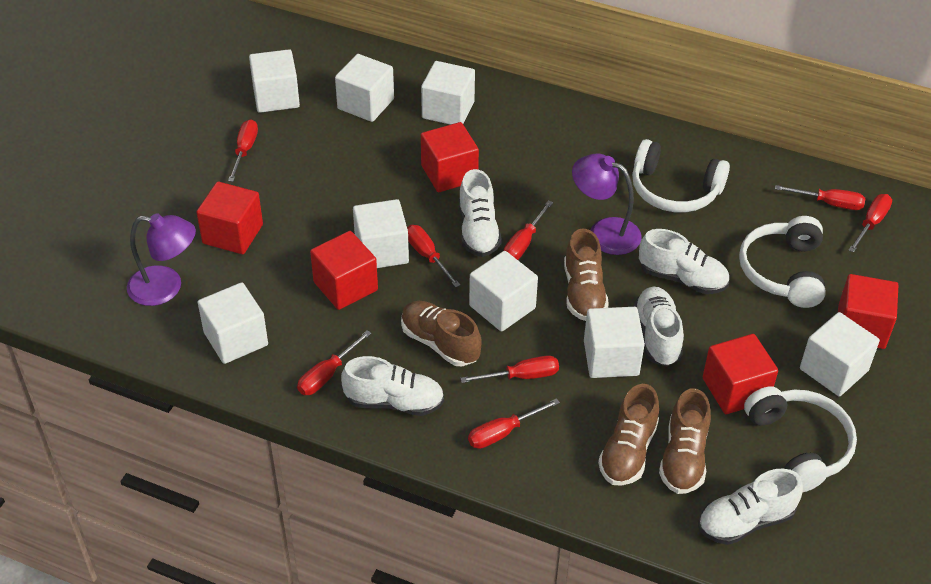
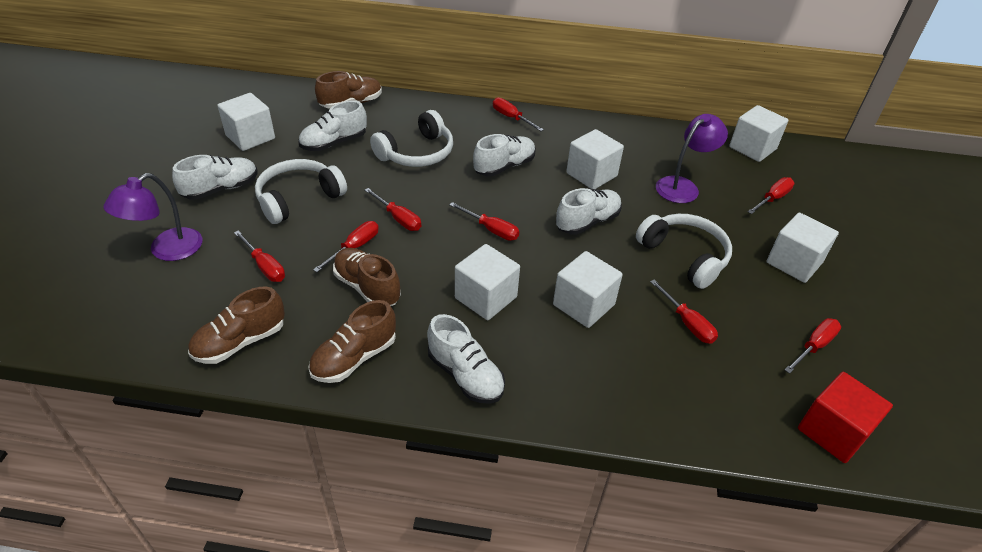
red cube: [196,182,263,254] [310,231,378,310] [421,122,479,192] [703,334,778,414] [838,274,898,349] = 5 -> [798,372,893,463] = 1
white cube: [198,282,268,364] [249,49,300,113] [335,54,394,122] [353,199,409,268] [421,61,475,125] [469,251,538,332] [584,307,645,378] [800,312,880,396] = 8 -> [217,93,275,151] [455,244,520,320] [553,251,623,328] [566,129,624,189] [729,105,788,162] [766,213,839,283] = 6

